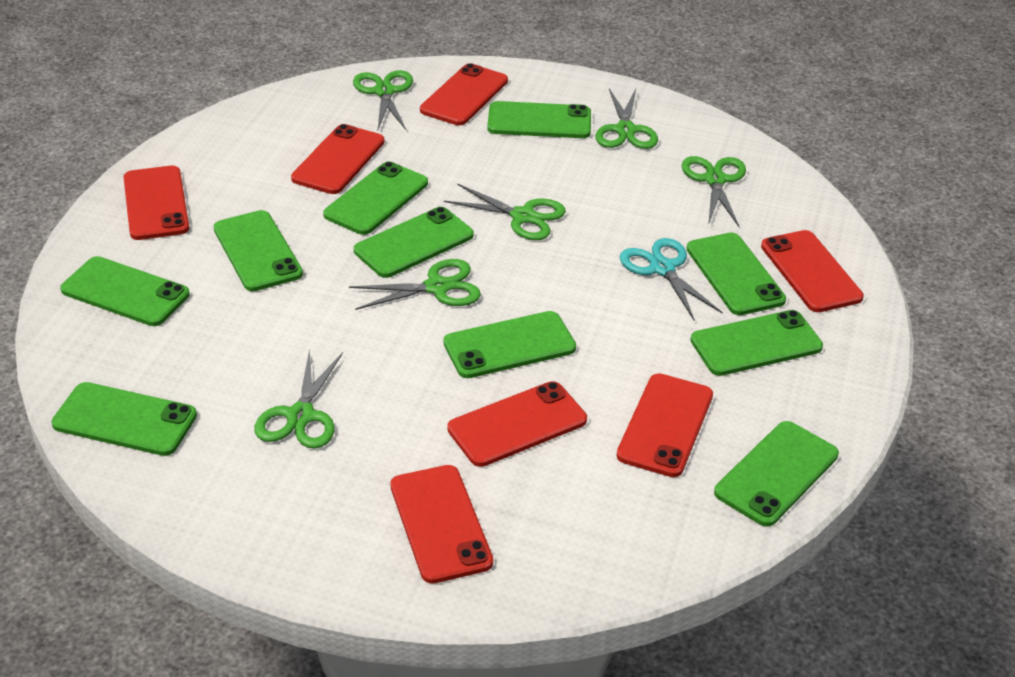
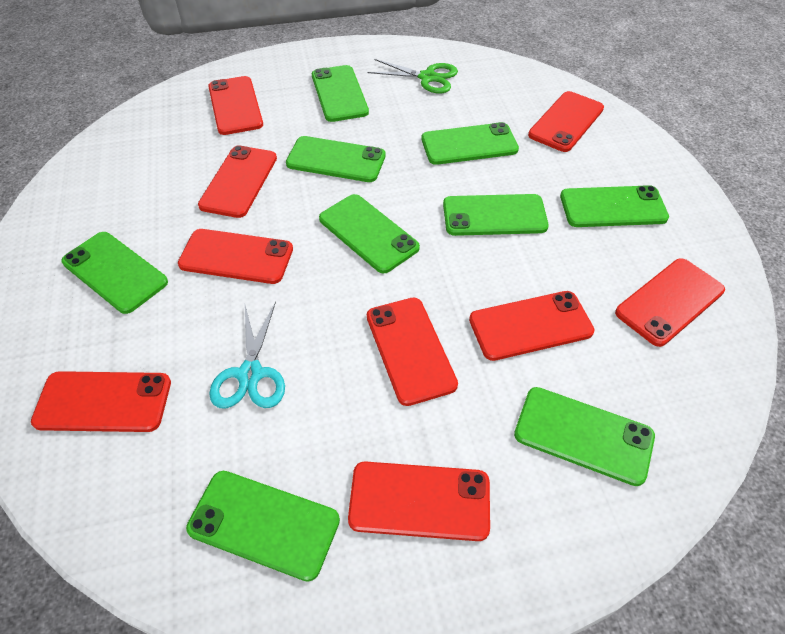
green phone: [51,382,197,456] [60,256,190,326] [214,210,303,291] [323,161,428,235] [354,207,474,278] [443,311,576,378] [487,101,591,138] [686,233,786,315] [690,310,823,376] [714,421,839,526] = 10 -> [62,232,168,314] [186,471,340,582] [286,136,385,182] [312,65,369,122] [319,194,420,273] [422,122,519,165] [443,194,549,236] [514,387,655,486] [560,185,669,227] = 9
green scissors: [254,348,343,448] [349,259,481,310] [353,70,413,130] [444,183,566,240] [595,89,658,149] [682,156,746,227] = 6 -> [367,59,458,93] = 1
red phone: [123,166,189,240] [291,124,385,194] [390,465,493,584] [420,63,508,125] [447,381,587,467] [617,373,713,477] [761,230,864,312] = 7 -> [31,371,171,432] [178,229,293,284] [198,145,277,218] [208,76,263,135] [348,461,490,541] [367,298,458,406] [469,291,595,361] [528,91,604,152] [615,258,725,347] = 9

